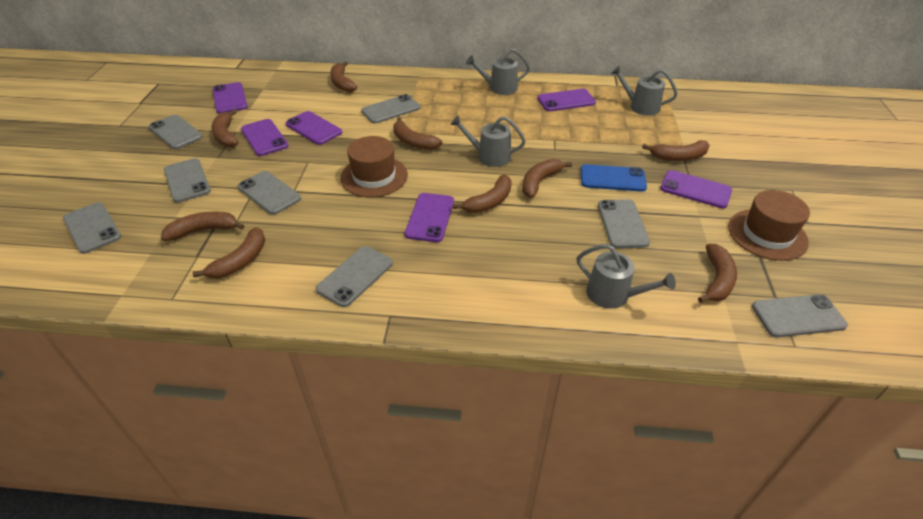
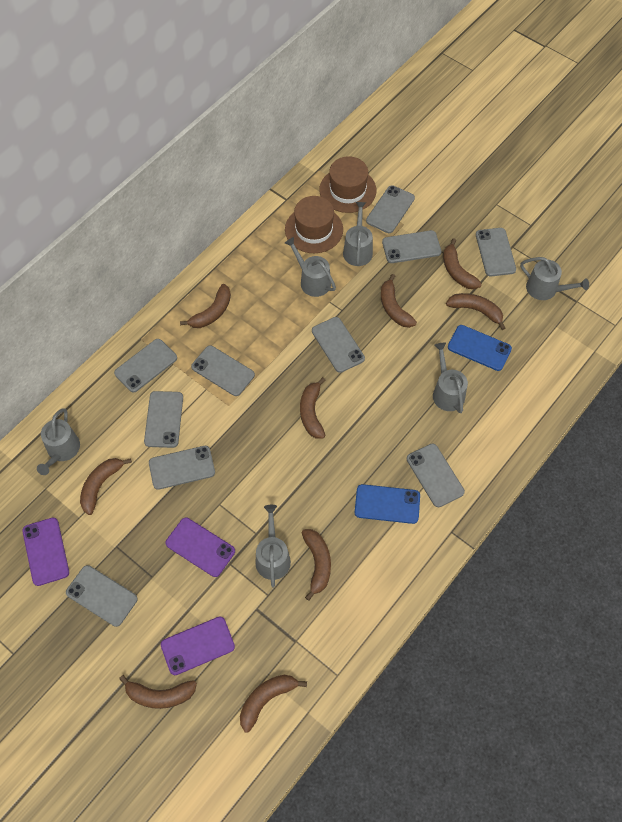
blue phone: [581,164,647,192] = 1 -> [355,484,420,524] [448,325,512,371] = 2
grey phone: [63,202,121,254] [149,115,203,149] [164,158,211,203] [237,171,301,215] [316,246,393,307] [361,94,420,124] [598,199,650,248] [752,294,848,338] = 8 -> [66,565,138,627] [114,339,177,393] [144,391,183,448] [149,446,215,490] [191,345,255,396] [312,317,365,373] [366,185,415,233] [382,230,441,263] [407,444,465,507] [476,228,516,276] = 10
grey watering can: [451,115,526,167] [466,48,530,95] [577,244,676,309] [611,66,678,116] = 4 -> [37,408,80,475] [255,505,291,587] [285,237,336,297] [343,202,373,266] [433,343,468,413] [520,257,589,300] = 6
purple phone: [212,82,248,114] [241,119,288,156] [285,111,342,145] [405,193,454,242] [537,89,596,111] [660,170,732,208] = 6 -> [22,517,69,586] [161,617,235,675] [165,518,235,577] = 3

